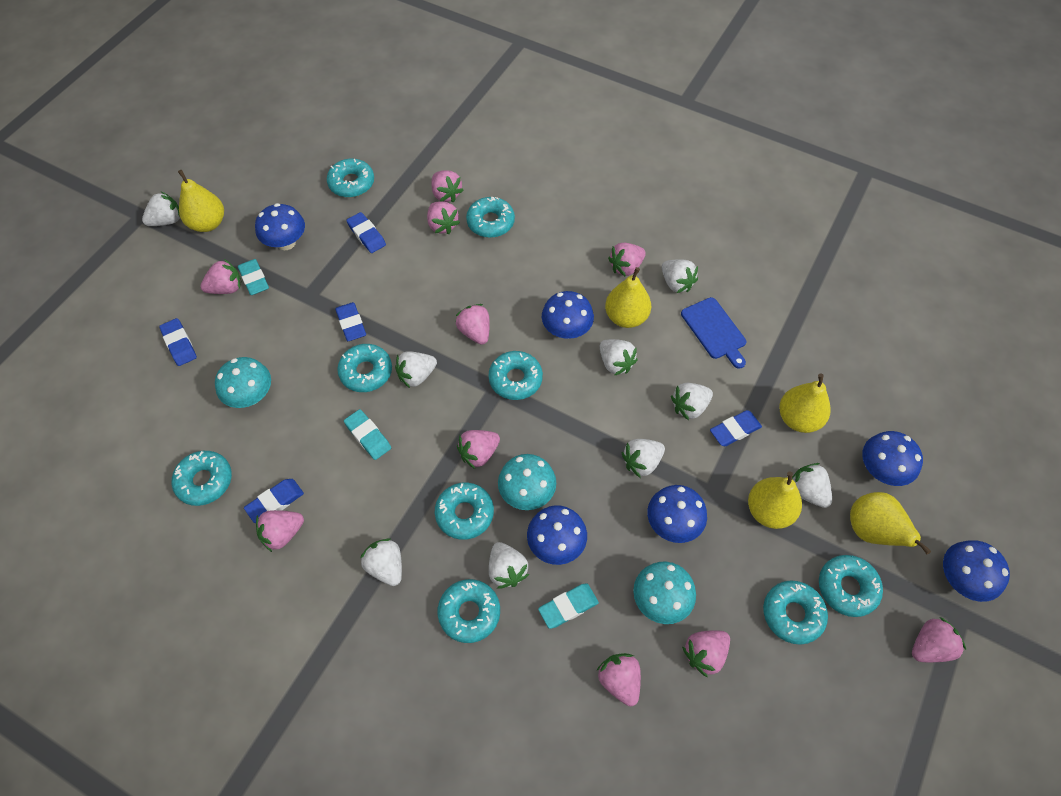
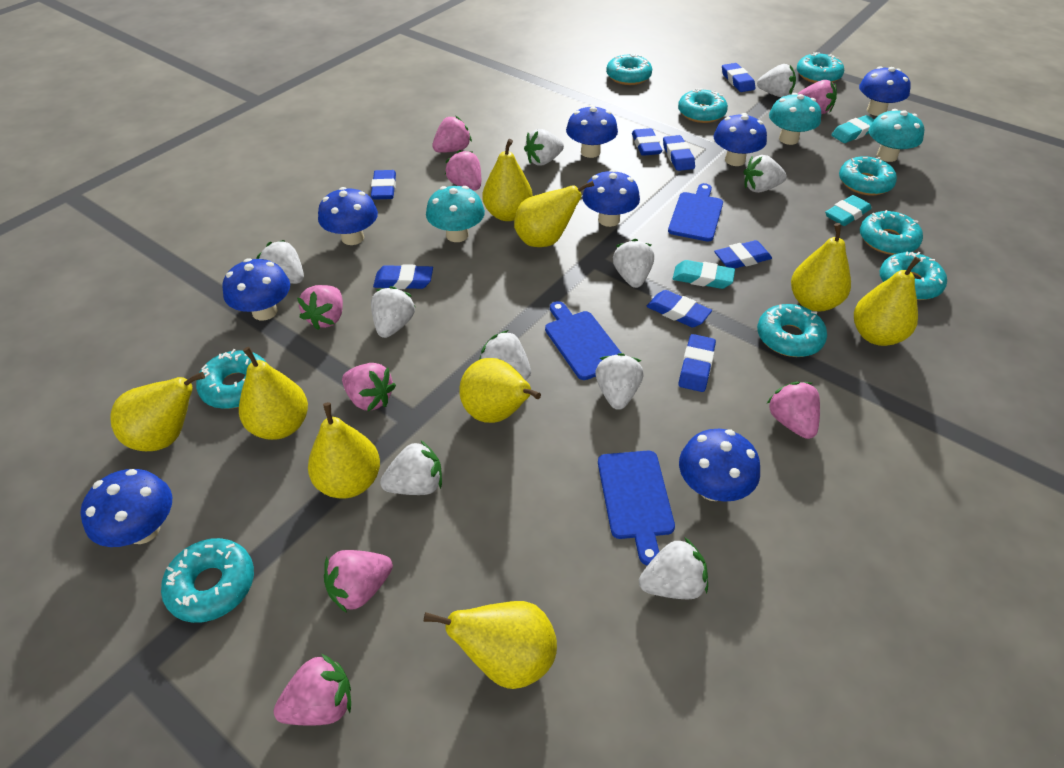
blue cutting board: [681,297,746,369] = 1 -> [545,301,621,380] [598,451,675,565] [668,183,723,242] = 3
blue eraser: [159,318,197,366] [244,479,304,523] [335,302,366,341] [346,212,386,253] [710,410,762,446] = 5 -> [371,170,396,200] [373,264,433,289] [632,128,662,156] [646,290,712,327] [663,135,695,171] [678,334,716,392] [714,240,772,269] [722,63,755,92] = 8
blue mushroom: [255,203,305,250] [527,505,587,565] [542,291,594,339] [647,485,707,543] [862,431,923,486] [943,540,1010,602] = 6 -> [80,469,172,547] [222,258,290,320] [318,187,378,245] [566,105,618,158] [582,169,640,227] [679,429,760,502] [713,113,767,166] [859,66,911,116] = 8
pink strawberry: [200,259,241,294] [256,510,304,552] [427,202,460,234] [431,170,464,203] [455,304,490,345] [457,430,500,469] [596,653,641,706] [608,243,646,277] [682,630,730,678] [912,617,966,662] = 10 -> [274,653,351,726] [297,285,343,330] [324,550,393,613] [342,363,396,412] [432,116,472,153] [445,150,481,191] [767,381,820,439] [798,80,837,114] = 8
white strawberry: [142,192,180,226] [360,538,402,586] [395,351,437,388] [489,542,529,589] [600,339,638,376] [622,439,665,478] [662,259,698,293] [671,383,713,420] [792,463,832,508] = 9 -> [257,240,304,284] [371,286,415,338] [380,441,442,495] [479,330,531,380] [524,129,564,165] [595,353,643,410] [613,239,654,288] [639,538,708,599] [744,155,787,193] [757,64,796,97] = 10
yellow pear: [178,170,224,232] [605,267,651,328] [748,471,802,529] [779,374,831,433] [850,492,931,554] = 5 -> [110,372,205,451] [239,347,308,440] [308,402,380,499] [424,601,557,689] [459,358,541,423] [482,139,533,221] [514,181,594,247] [791,223,851,311] [854,257,921,346] = 9

